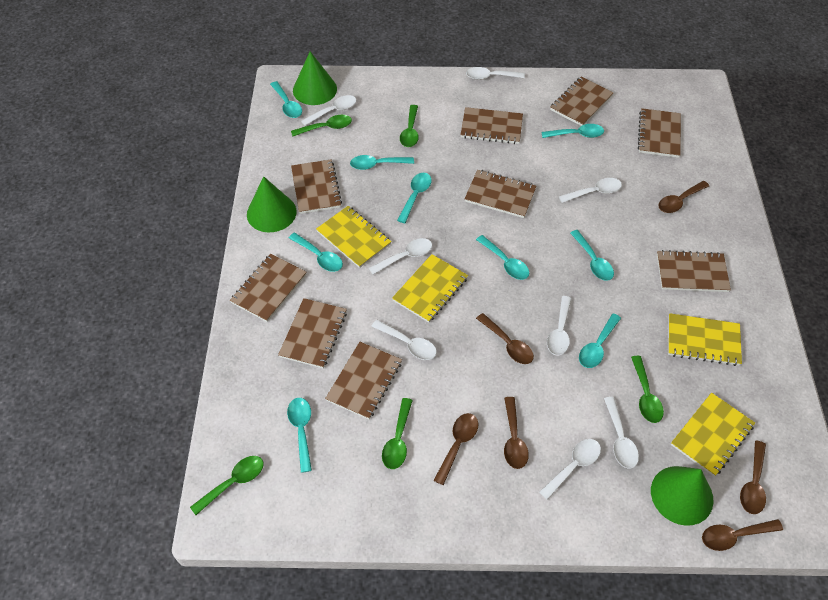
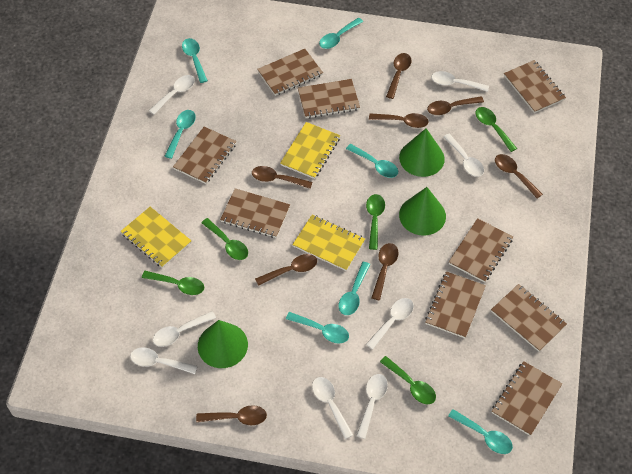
brown spoon: [433,413,478,485] [476,313,534,364] [504,397,529,469] [658,181,709,213] [702,519,783,551] [740,441,766,514] = 6 -> [196,405,267,425] [252,166,312,189] [255,254,317,286] [369,113,429,128] [371,243,399,300] [386,53,412,99] [427,96,484,115] [495,154,543,199] = 8
turquoise spoon: [270,81,302,118] [287,398,312,473] [289,233,343,272] [350,155,414,170] [397,173,432,223] [476,235,529,280] [541,124,604,138] [570,230,614,281] [579,313,621,368] = 9 -> [164,110,196,159] [182,38,208,83] [286,312,349,344] [319,18,363,49] [339,262,371,315] [346,144,398,178] [448,409,513,454] = 7
yellow notebook: [316,206,392,268] [392,254,468,323] [668,313,742,366] [671,393,755,476] = 4 -> [120,207,191,268] [280,122,340,179] [293,215,365,271] = 3

